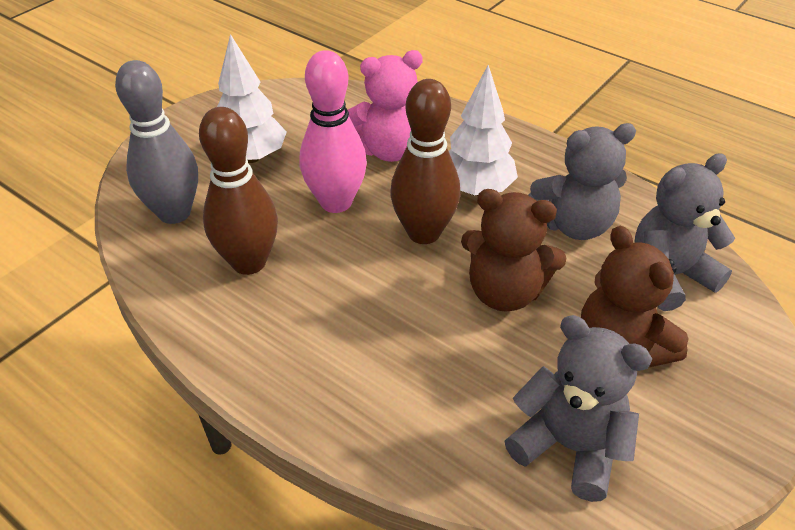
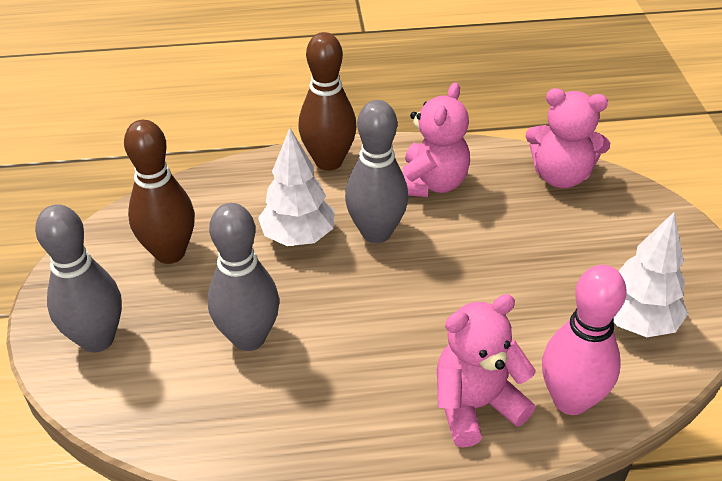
brown teddy bear: [461,189,567,312] [581,226,689,367] = 2 -> none = 0
grey bowling pin: [115,60,198,224] = 1 -> [35,204,122,352] [208,203,279,351] [345,100,409,243] = 3
grey teddy bear: [505,315,652,502] [528,123,636,240] [634,153,735,311] = 3 -> none = 0
pink teddy bear: [348,50,423,162] = 1 -> [402,82,470,197] [437,294,536,448] [525,88,610,188] = 3

